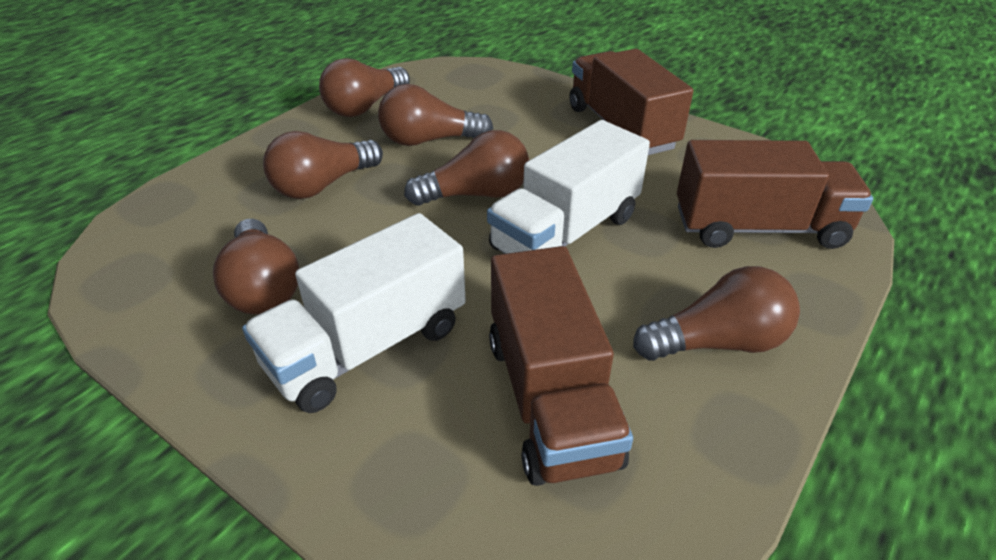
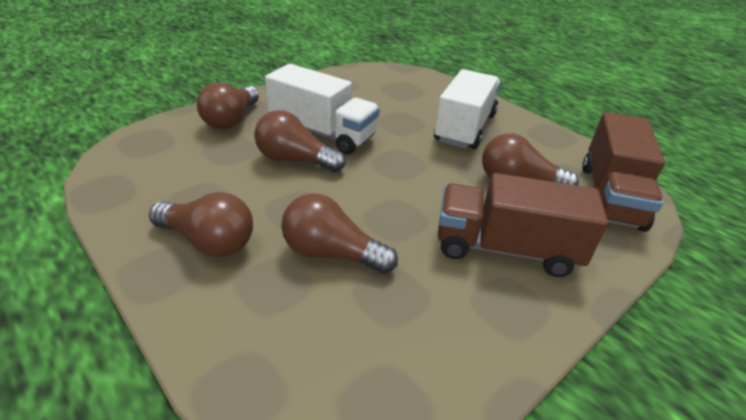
brown light bulb: [213,219,299,314] [263,131,383,199] [319,58,410,117] [378,84,493,146] [404,130,529,206] [633,266,800,361] = 6 -> [149,192,253,257] [197,82,259,129] [254,110,346,172] [281,193,398,274] [482,133,579,185] = 5
brown truck: [489,246,633,486] [570,49,693,155] [677,140,873,249] = 3 -> [438,173,608,277] [582,112,665,232] = 2

